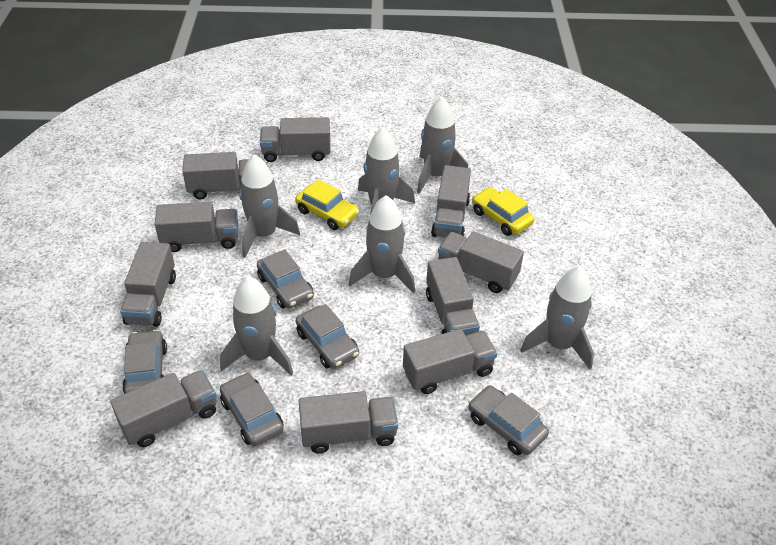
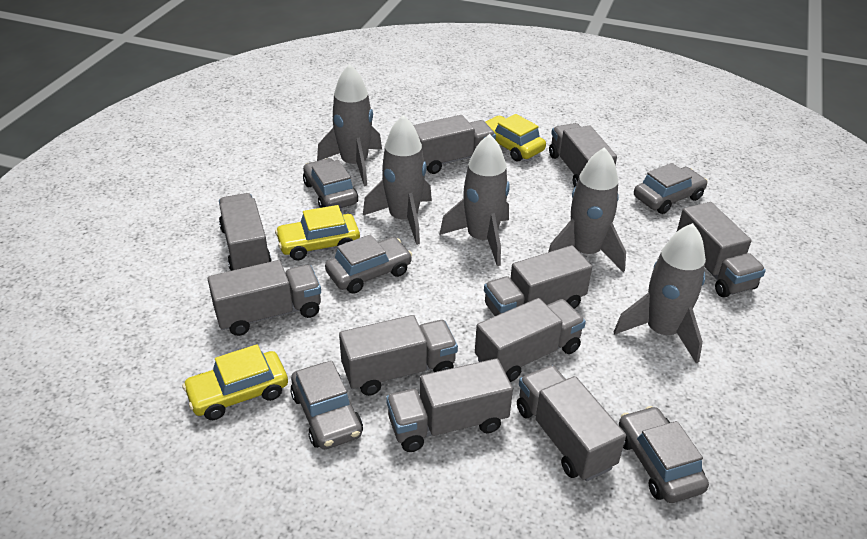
grey rocket: [220,276,293,375] [239,154,300,257] [349,195,415,293] [358,127,415,214] [417,97,468,194] [520,266,594,370] = 6 -> [317,64,382,186] [363,115,432,245] [439,134,510,266] [548,147,626,272] [614,223,706,364] = 5
yellow car: [295,179,359,230] [472,187,534,236] = 2 -> [182,344,288,420] [275,205,360,260] [485,114,546,161] = 3

